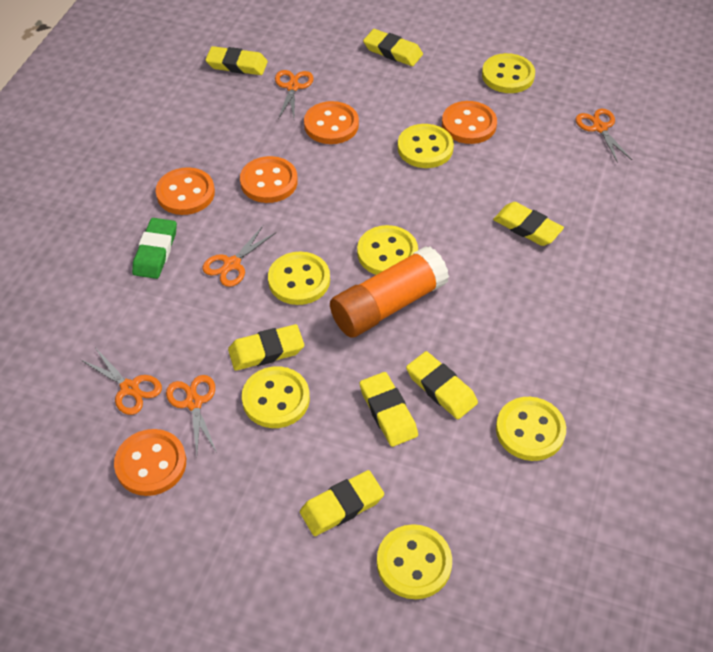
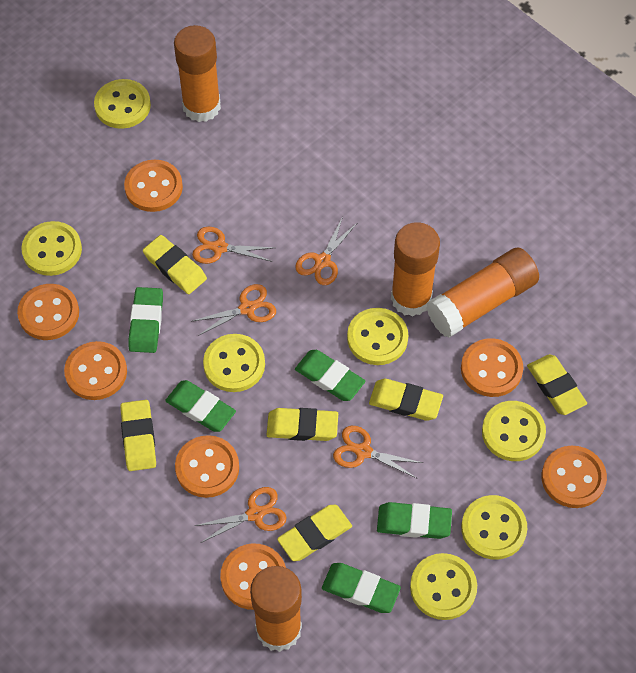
green eraser: [132,218,177,279] = 1 -> [128,287,163,353] [165,380,236,432] [295,350,365,401] [322,563,401,613] [377,502,452,539] = 5
orange button: [114,429,186,496] [156,167,215,215] [240,156,298,203] [304,101,359,144] [442,101,497,144] = 5 -> [17,284,79,340] [64,341,127,400] [124,160,183,212] [175,435,239,498] [220,543,286,610] [461,338,523,397] [542,446,607,508] = 7
orange glue stick: [330,246,449,338] = 1 -> [174,25,221,122] [250,566,302,652] [391,222,440,317] [426,248,539,338] = 4
yellow eraser: [205,46,268,75] [228,324,304,371] [300,470,384,536] [360,372,418,447] [363,29,423,66] [406,351,478,419] [493,202,564,246] = 7 -> [120,400,156,471] [143,235,207,294] [267,408,338,441] [277,505,352,561] [369,379,443,421] [527,354,587,415] = 6

